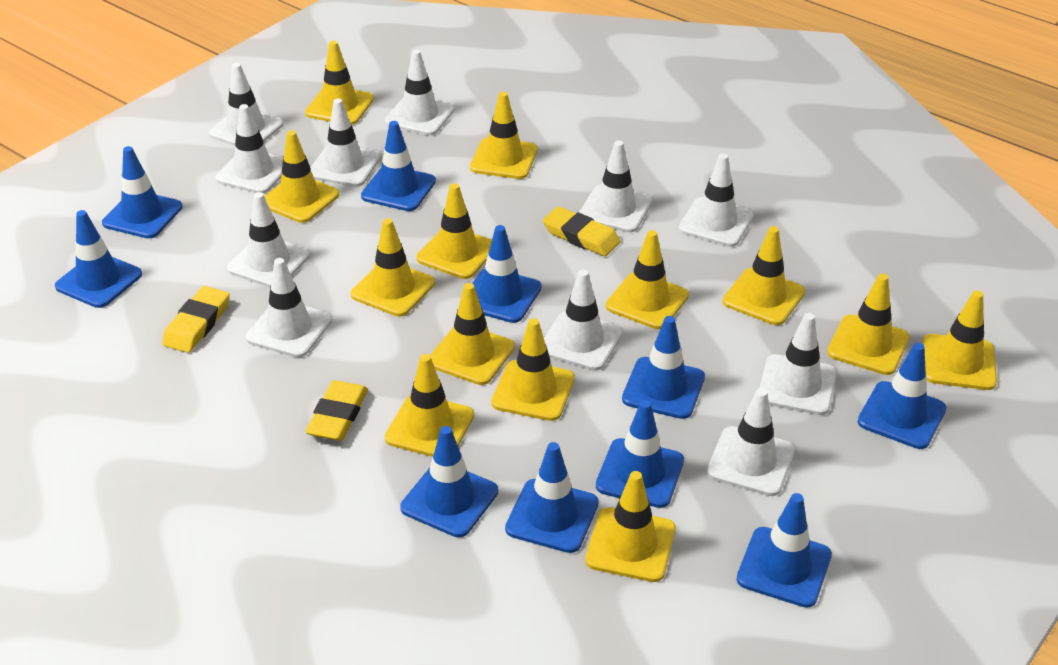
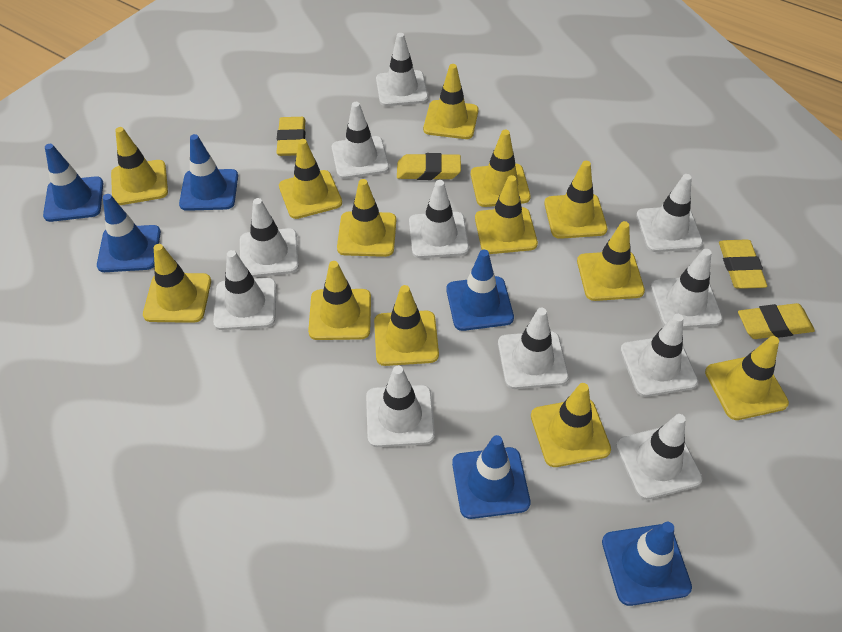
blue traffic cone: [55,210,142,308] [102,146,183,238] [361,121,436,211] [400,426,498,537] [472,225,542,323] [505,442,599,553] [596,400,684,508] [622,316,705,419] [737,493,832,608] [857,343,946,449] = 10 -> [43,144,103,222] [97,194,161,272] [179,134,238,211] [446,250,514,331] [452,435,530,519] [602,522,692,606] = 6
yellow eraser: [162,286,230,353] [305,380,368,441] [543,206,620,256] = 3 -> [276,117,305,156] [397,153,461,180] [719,239,767,289] [738,303,815,339] = 4

